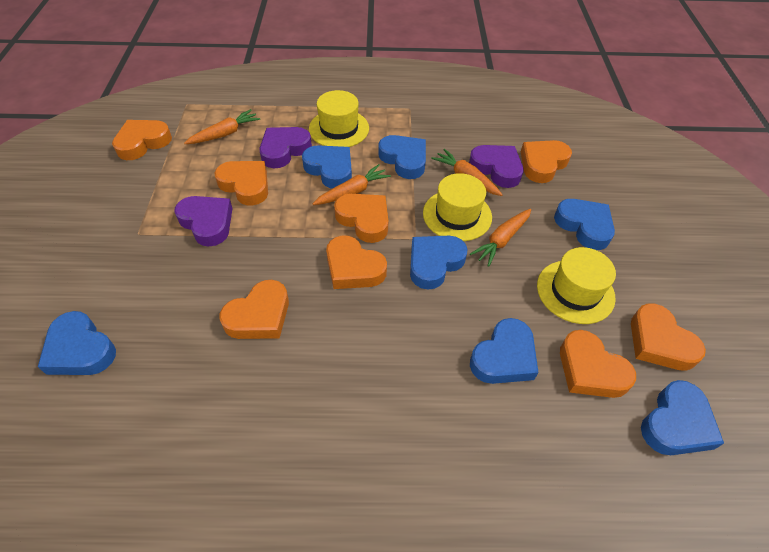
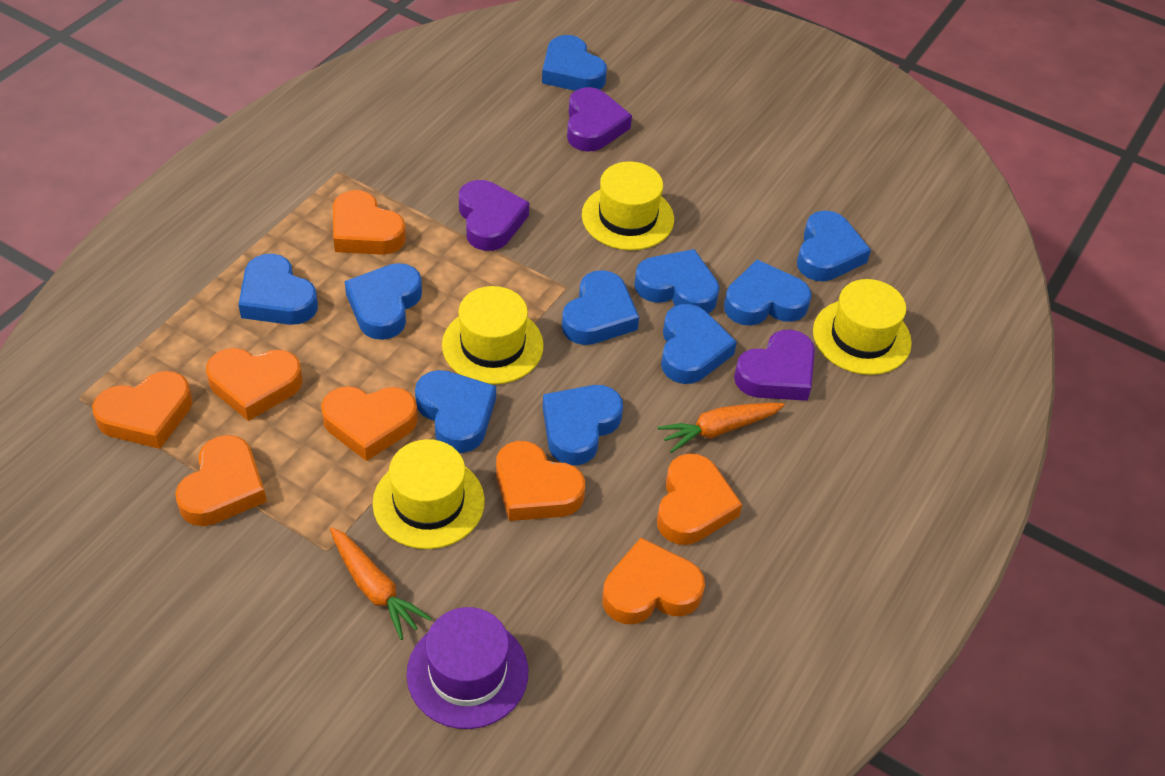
blue heart: [38,311,116,375] [302,145,352,189] [378,135,426,179] [410,236,467,290] [470,318,539,384] [554,199,615,250] [641,380,724,455] = 7 -> [238,254,318,325] [345,263,422,340] [415,370,496,453] [542,35,607,91] [543,385,623,465] [562,270,639,345] [634,249,720,313] [661,304,737,384] [724,260,812,326] [797,211,871,282] = 10
orange carrot: [184,109,260,144] [313,164,391,205] [431,149,503,196] [470,209,531,267] = 4 -> [330,527,431,640] [658,402,785,453] = 2
purple hat: none = 0 -> [407,607,528,729] = 1
yellow hat: [309,90,369,147] [423,173,492,241] [537,247,616,324] = 3 -> [373,439,485,549] [442,286,544,385] [582,161,674,250] [813,279,912,375] = 4

